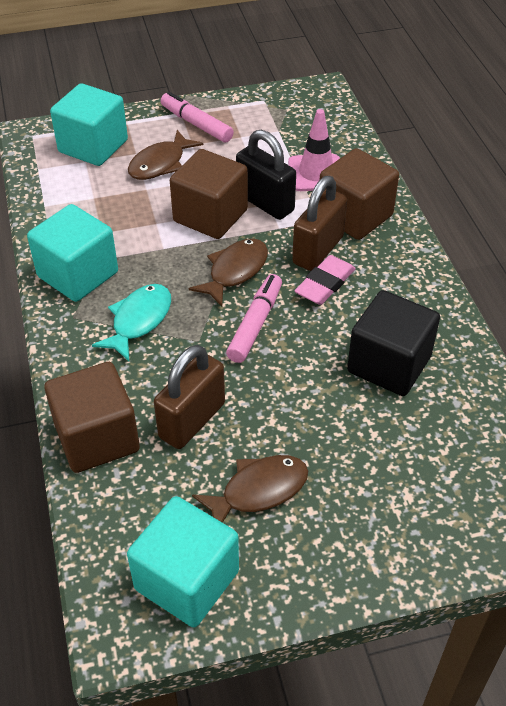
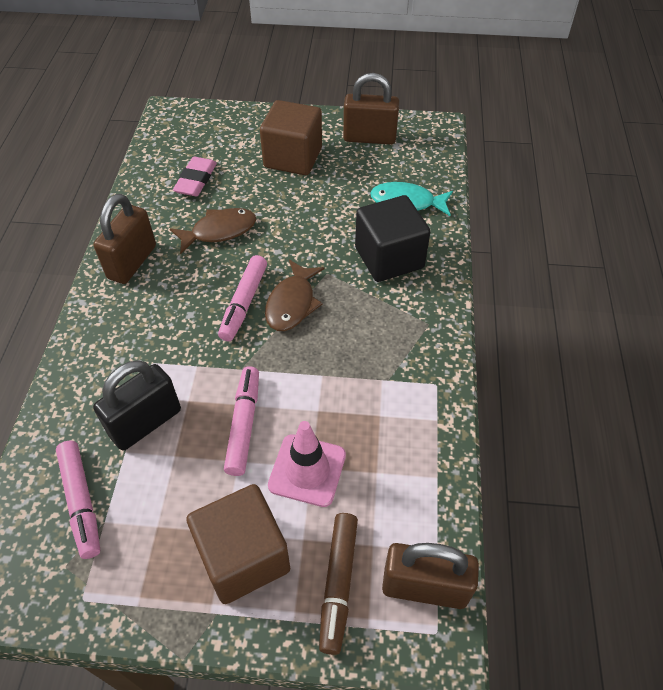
brown cube: [44,362,140,473] [170,149,248,239] [320,148,399,240] = 3 -> [186,484,290,604] [260,100,322,175] = 2
brown fish: [128,130,203,180] [189,238,268,307] [192,455,308,523] = 3 -> [170,208,256,254] [265,260,324,331] = 2
brown marker: none = 0 -> [319,513,358,655] = 1
brown padlock: [154,345,225,449] [292,176,347,271] = 2 -> [93,194,156,284] [343,73,399,145] [382,543,479,609] = 3
pink marker: [161,92,234,143] [226,274,282,363] = 2 -> [56,441,100,559] [218,255,267,341] [224,366,259,476] = 3
turquoise cube: [27,204,118,302] [50,83,128,166] [127,496,239,627] = 3 -> none = 0

